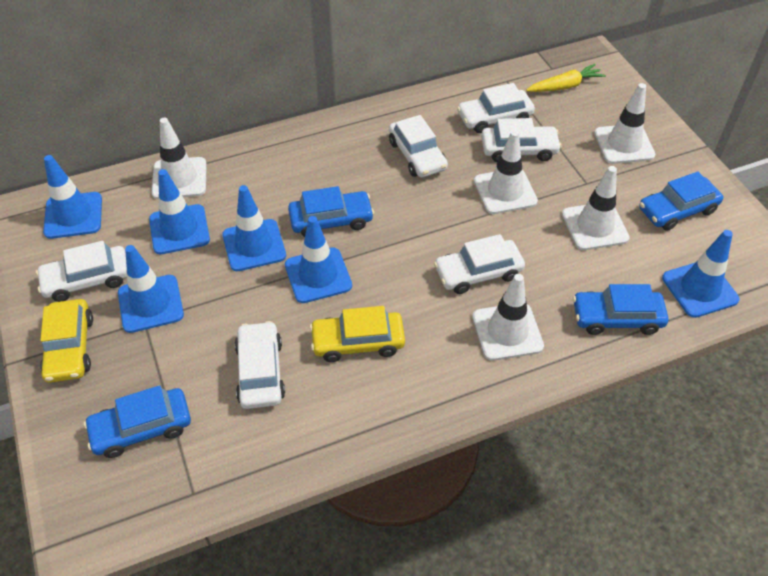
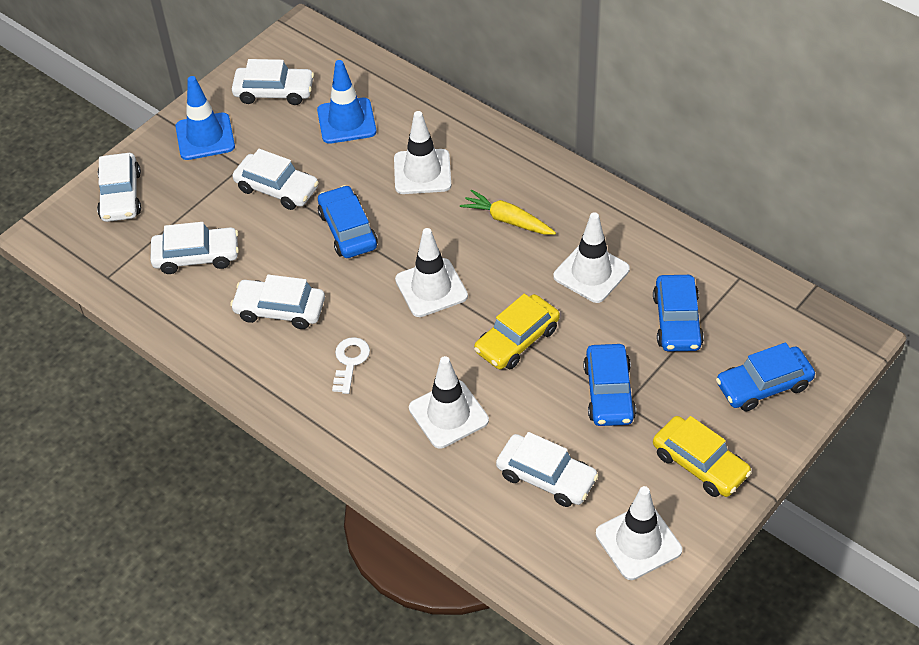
blue traffic cone: [43,155,102,239] [118,245,184,333] [149,169,210,254] [222,185,286,271] [285,216,352,303] [662,230,740,318] = 6 -> [175,76,235,160] [317,60,376,144] = 2
white key: none = 0 -> [332,337,370,394] = 1

